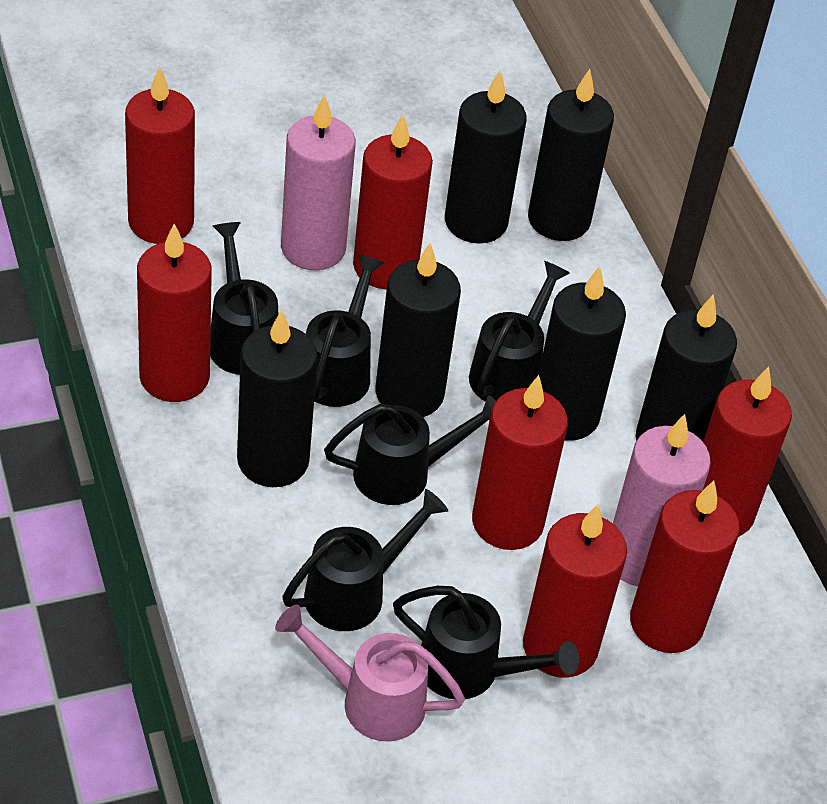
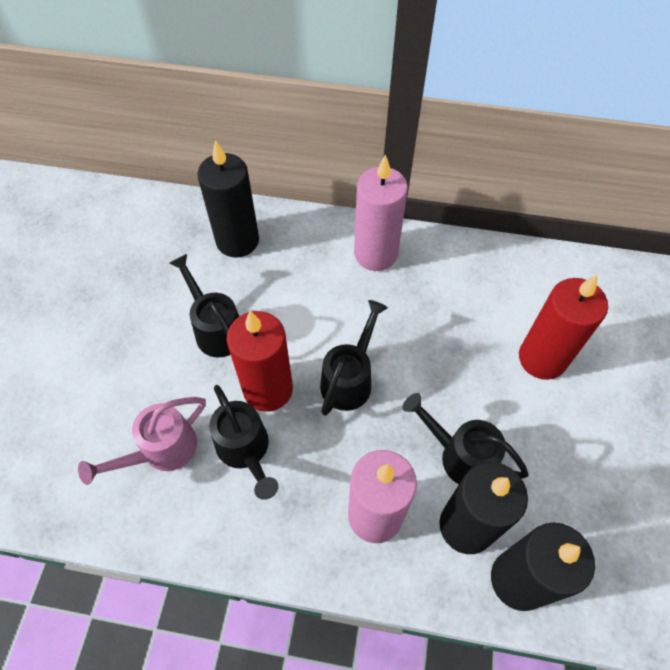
black candle: [237,310,318,487] [376,243,461,417] [445,71,527,244] [528,69,614,241] [538,266,626,441] [636,294,737,442] = 6 -> [197,140,259,258] [439,462,528,554] [491,522,595,611] = 3
black watering can: [210,222,278,375] [282,489,448,631] [306,254,384,407] [324,395,496,505] [393,586,579,699] [469,261,570,402] = 6 -> [169,254,239,357] [209,385,279,500] [320,300,388,416] [402,393,529,484] = 4
red candle: [125,67,195,244] [137,224,212,402] [353,115,433,289] [472,375,568,550] [523,504,627,678] [630,481,740,653] [703,366,792,537] = 7 -> [227,311,293,412] [519,275,608,380] = 2

